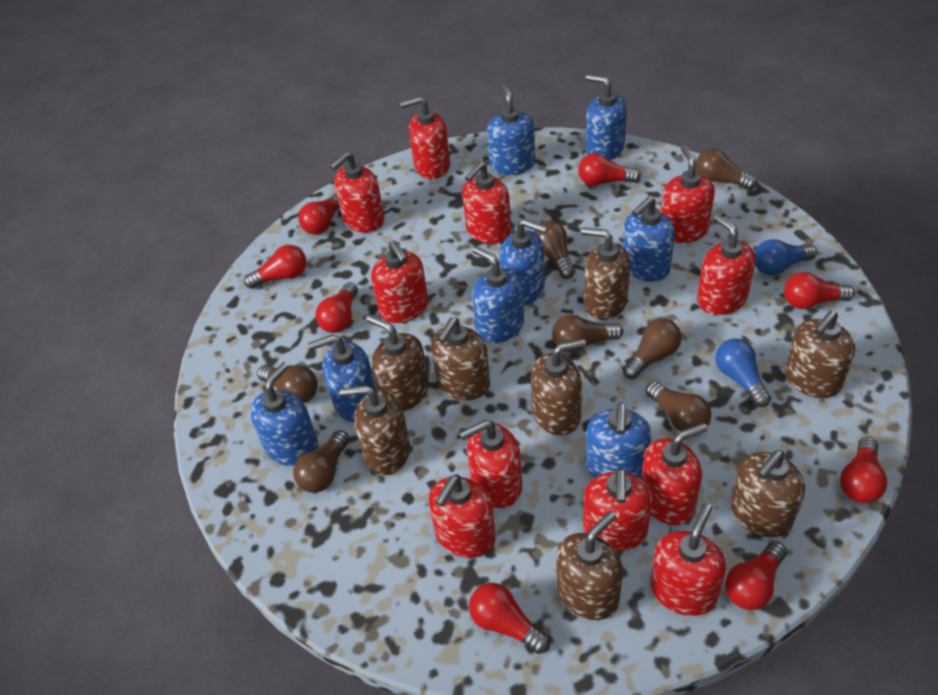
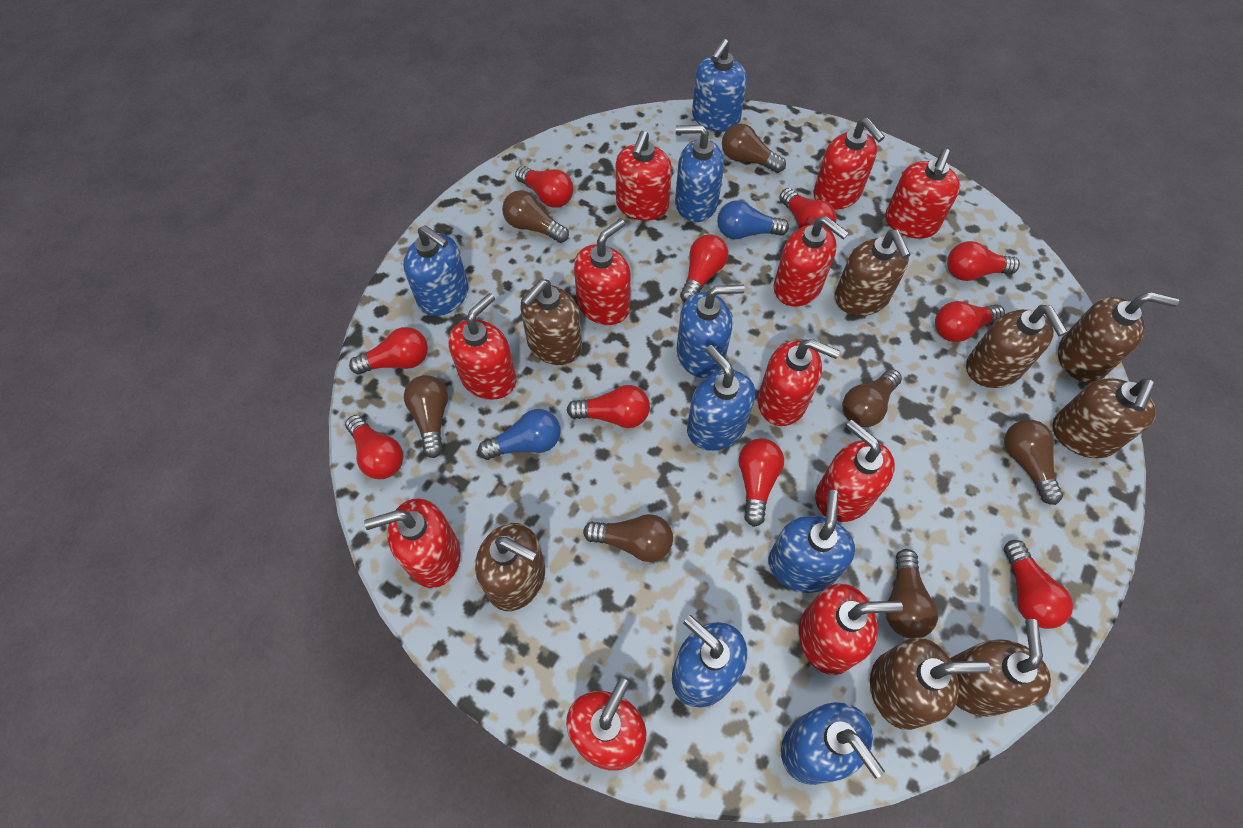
red light bulb: [244,245,307,289] [298,193,340,235] [315,282,358,333] [469,583,550,654] [578,153,641,186] [725,541,787,610] [784,272,855,309] [840,436,887,503] = 8 -> [345,415,403,479] [349,327,428,374] [515,166,573,208] [567,385,650,428] [680,234,729,302] [739,438,784,527] [779,188,836,232] [935,301,1005,342] [947,241,1020,281] [1004,540,1073,629] = 10

